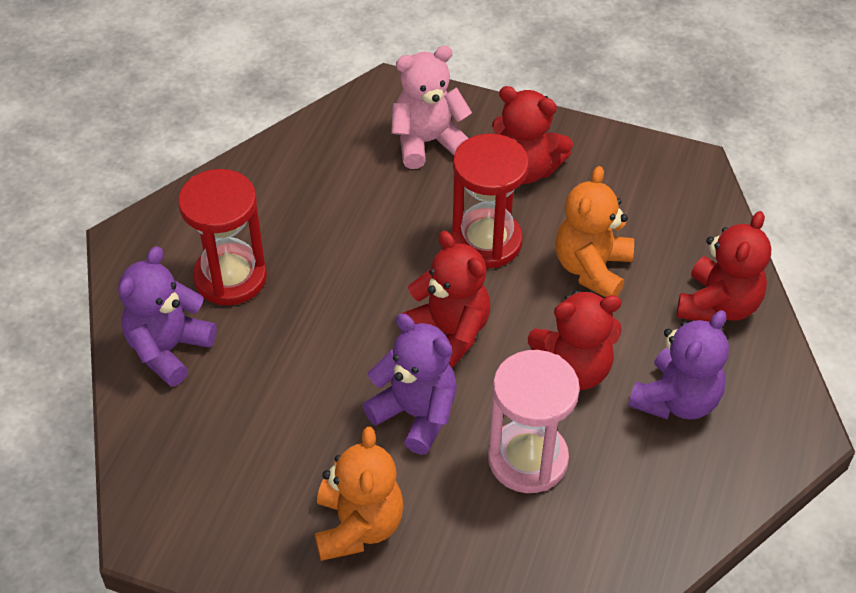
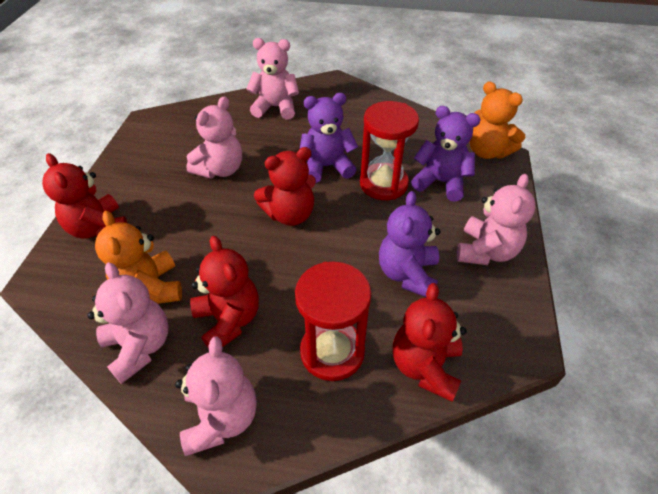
pink hourglass: [488,350,580,493] = 1 -> none = 0
pink teddy bear: [391,46,472,169] = 1 -> [87,262,169,384] [175,336,257,456] [187,96,242,178] [246,38,299,120] [457,174,535,265] = 5

